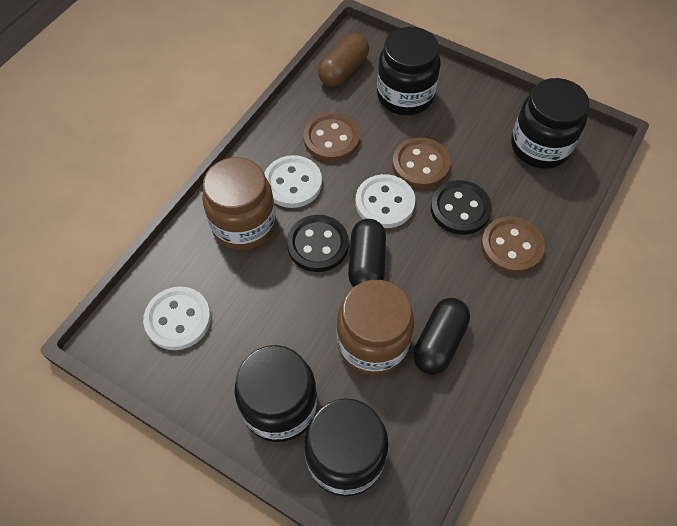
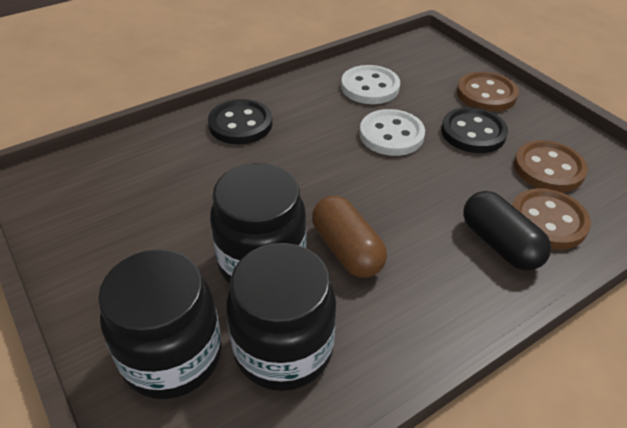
black capsule: [348,219,386,287] [413,298,470,375] = 2 -> [463,191,551,271] = 1
black jar: [234,345,317,442] [304,398,389,496] [377,27,441,115] [511,78,589,169] = 4 -> [98,249,222,399] [210,163,306,284] [226,243,336,391] = 3
brown jar: [202,157,276,250] [337,280,414,375] = 2 -> none = 0
white button: [143,287,211,350] [264,155,322,208] [356,174,415,228] = 3 -> [341,65,400,104] [360,109,425,156] = 2

